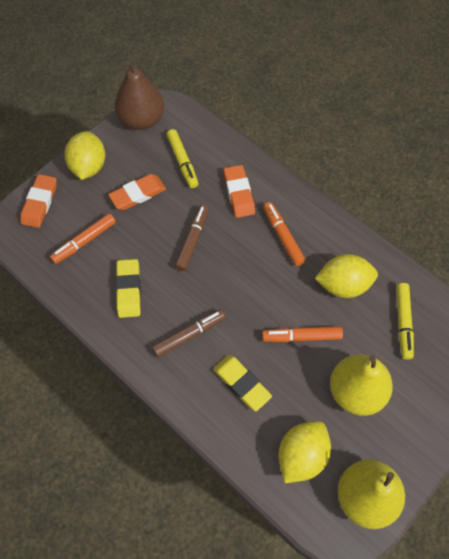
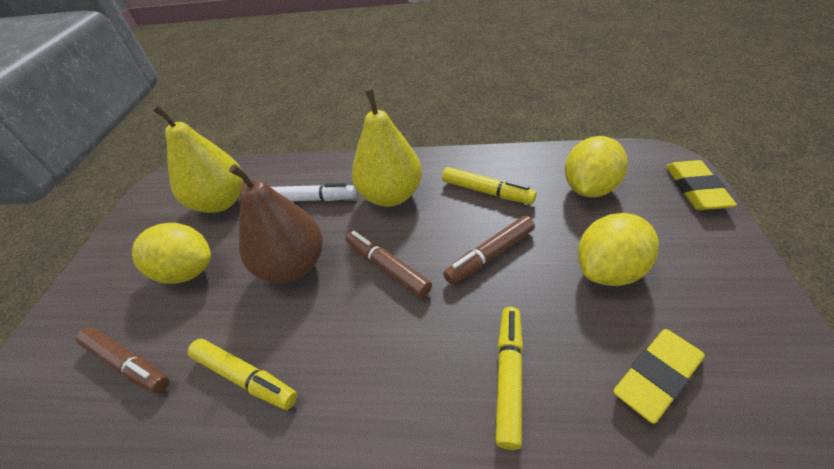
brown marker: [152,309,226,358] [175,205,209,271] = 2 -> [76,327,169,394] [346,230,432,298] [443,216,535,285] = 3
orange eraser: [21,174,57,228] [108,174,166,210] [224,165,255,218] = 3 -> none = 0
orange marker: [50,213,116,264] [262,326,343,342] [263,202,306,266] = 3 -> none = 0
white marker: none = 0 -> [271,183,356,201] = 1
yellow marker: [167,129,198,188] [396,283,414,360] = 2 -> [188,339,297,410] [442,167,537,204] [495,307,523,450] = 3

